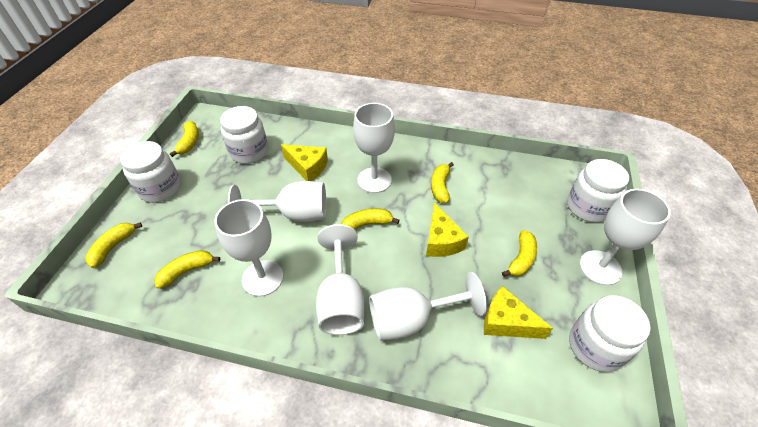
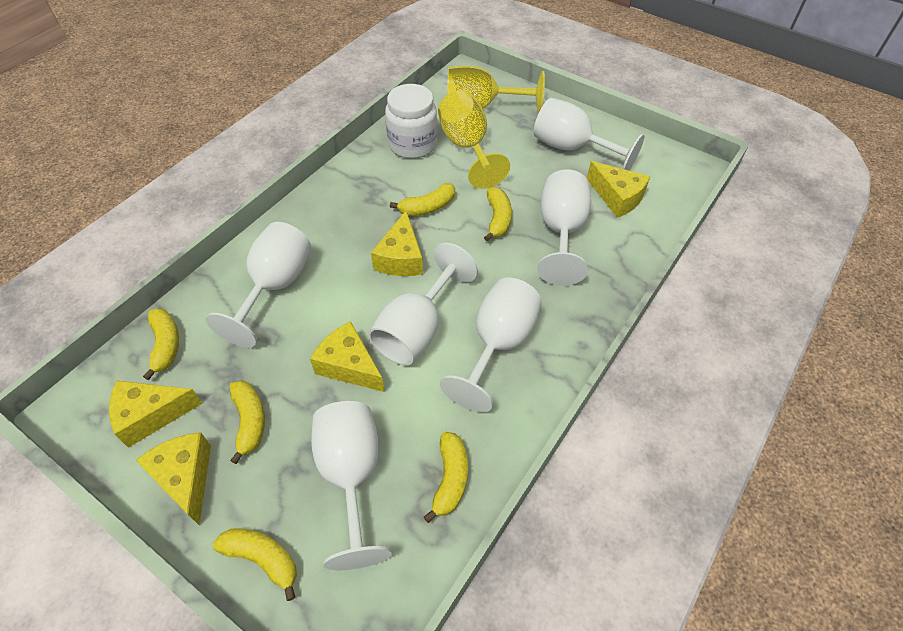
white jar: [120,141,181,203] [220,106,268,164] [567,159,629,222] [569,295,651,372] = 4 -> [385,84,437,159] = 1
yellow cheese: [281,144,328,181] [426,202,469,257] [484,286,553,339] = 3 -> [109,380,202,448] [136,432,211,526] [310,321,385,392] [371,211,423,276] [587,161,650,218] = 5
yellow goblet: none = 0 -> [438,90,510,189] [447,66,545,113] = 2

